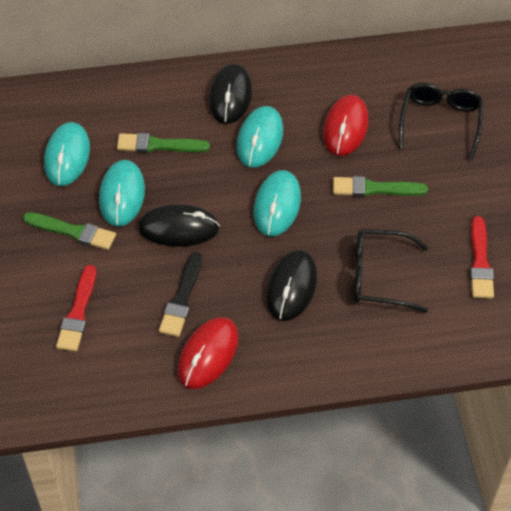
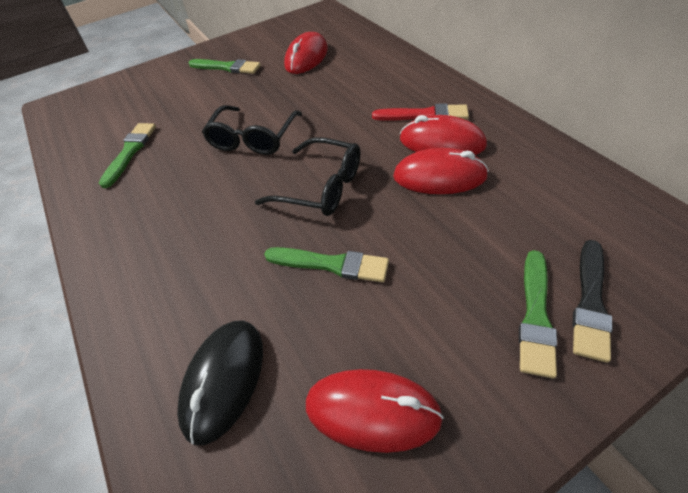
black mouse: [138,204,220,247] [209,64,252,124] [266,250,317,321] = 3 -> [177,320,263,445] = 1
green brush: [23,212,116,250] [117,133,210,153] [333,176,428,197] = 3 -> [99,123,156,188] [188,59,261,74] [264,247,389,282] [519,250,557,378] = 4
red brush: [56,265,96,352] [470,216,494,299] = 2 -> [372,103,469,121] = 1
red mouse: [178,317,239,389] [323,95,369,156] = 2 -> [284,32,328,74] [306,369,444,453] [393,148,489,194] [400,115,487,155] = 4
turquoise mouse: [44,122,90,186] [99,160,145,227] [237,106,283,168] [254,170,301,236] = 4 -> none = 0

